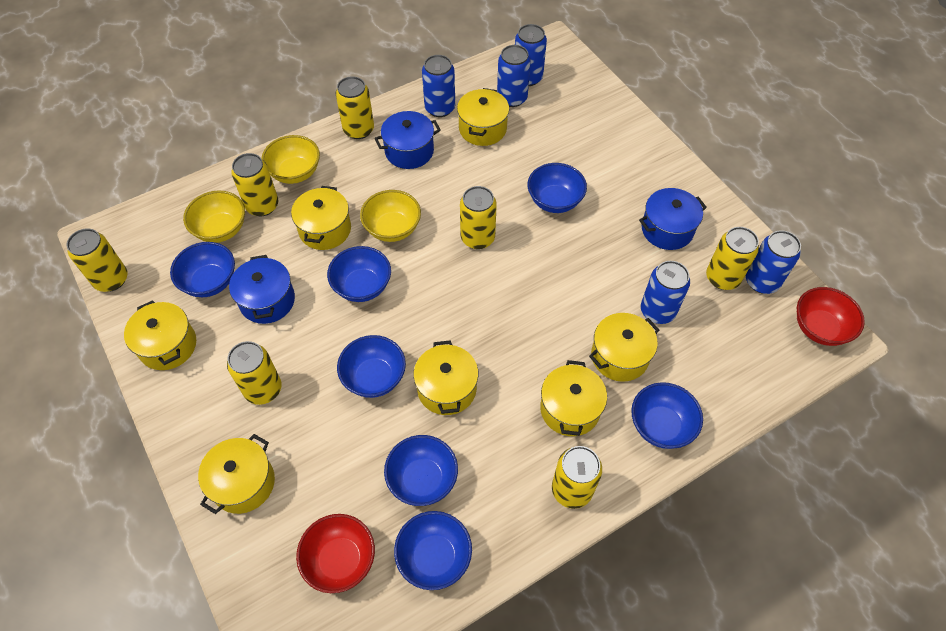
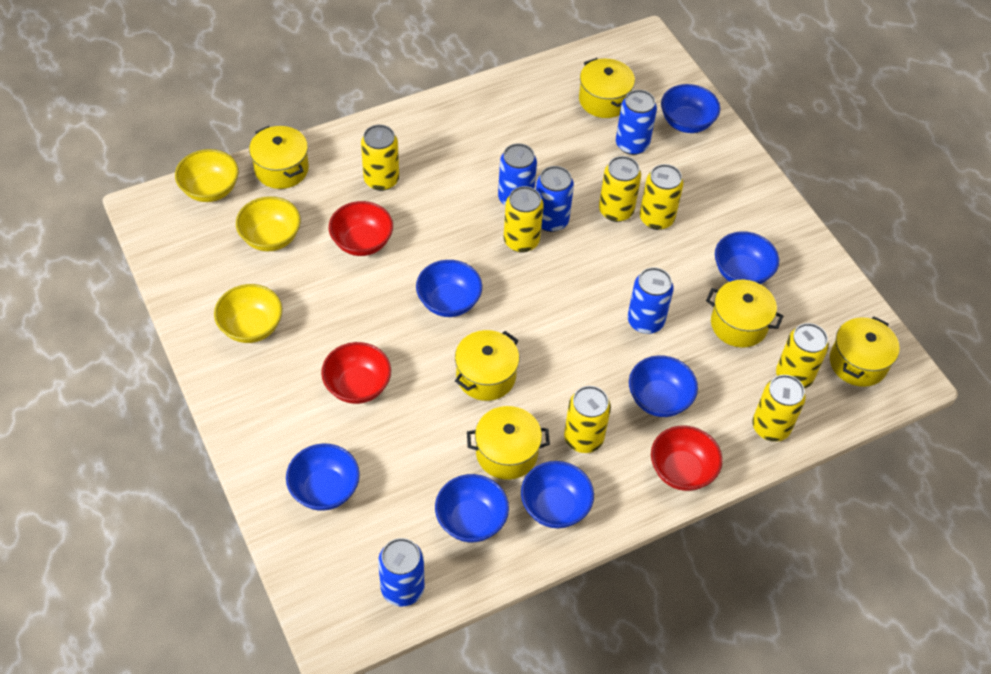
blue pot: [229,255,295,324] [374,111,441,169] [639,188,707,250] = 3 -> none = 0
red bowl: [296,514,375,593] [797,287,865,346] = 2 -> [321,342,391,404] [329,201,393,256] [651,426,723,491] = 3
yellow pot: [124,300,196,370] [198,434,275,514] [291,186,351,250] [413,340,479,415] [457,88,509,146] [540,360,607,436] [589,313,659,382] = 7 -> [249,126,309,189] [455,330,519,401] [467,406,550,480] [579,58,635,118] [706,280,783,347] [830,316,899,387] = 6

